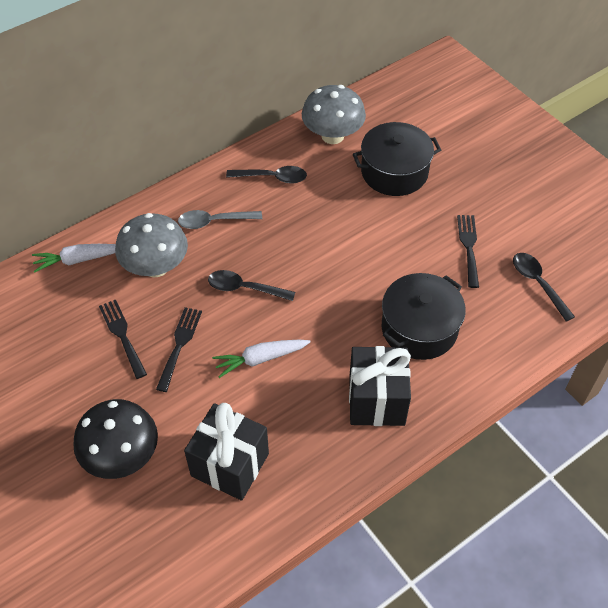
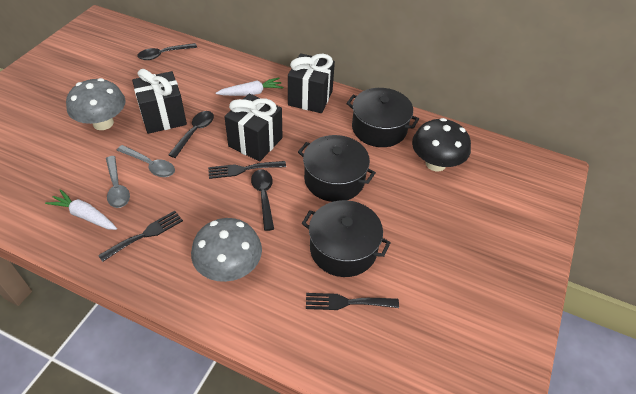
black gift: [184,403,269,501] [349,346,411,426] = 2 -> [132,69,187,134] [224,94,283,162] [288,53,335,113] = 3
black pot: [353,122,441,196] [382,273,466,360] = 2 -> [298,135,376,202] [302,200,391,277] [346,88,419,147] = 3
grey spoon: [178,210,262,229] = 1 -> [106,156,130,208] [116,145,175,177] = 2

